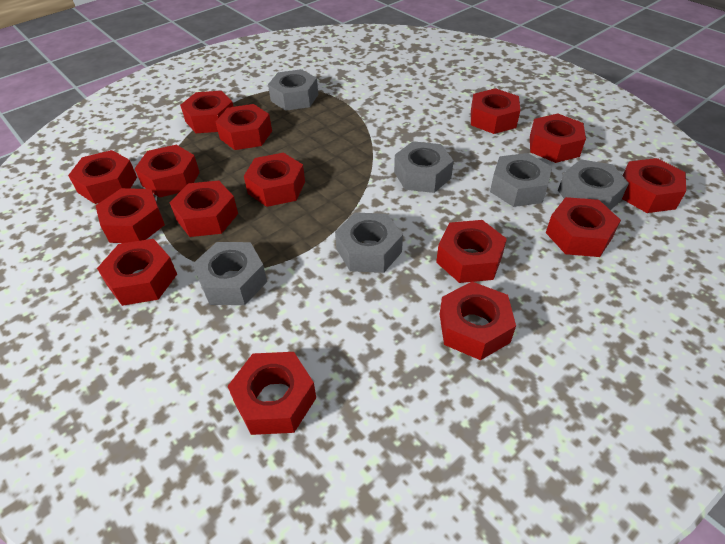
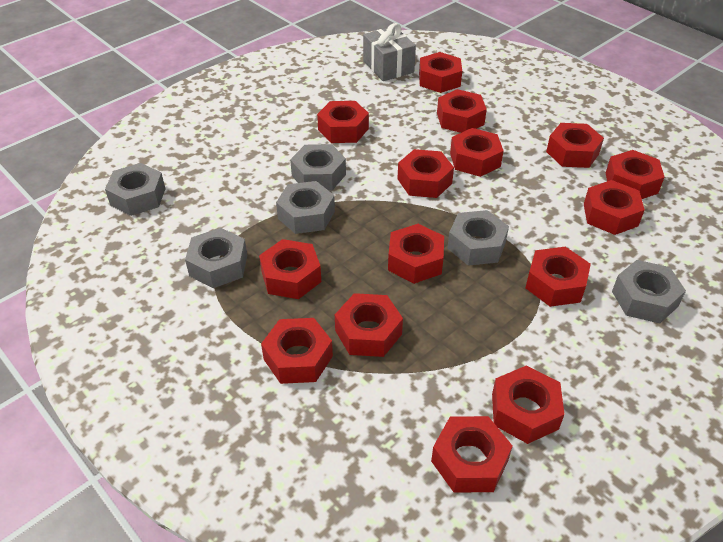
grey gift: none = 0 -> [363,23,416,81] = 1

